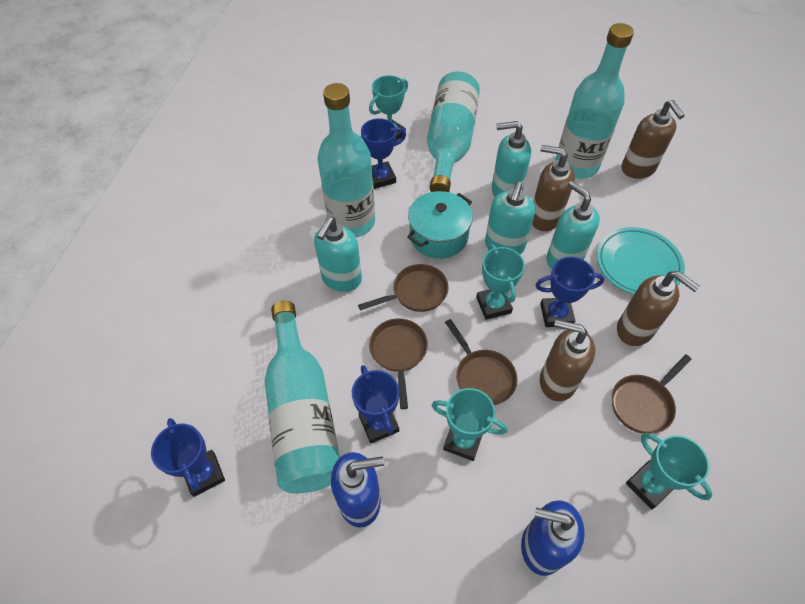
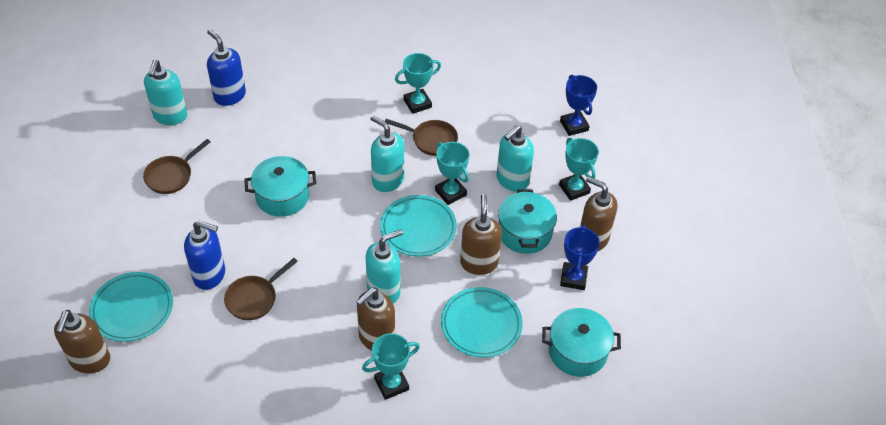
blue trophy: [151,418,225,497] [352,365,400,443] [360,118,406,189] [535,257,605,327] = 4 -> [560,75,597,136] [560,225,600,290] = 2
brown pan: [358,264,449,312] [369,319,428,409] [445,319,517,405] [612,354,692,434] = 4 -> [143,139,210,194] [224,258,298,320] [385,119,458,156] = 3
turquoise bottle: [265,301,340,494] [317,83,375,238] [427,71,480,192] [555,23,634,179] = 4 -> none = 0
turquoise plate: [597,227,685,294] = 1 -> [89,272,173,342] [380,195,457,256] [441,287,523,358] = 3
turquoise pot: [407,191,473,259] = 1 -> [244,156,316,217] [498,190,557,254] [542,308,621,377] = 3

